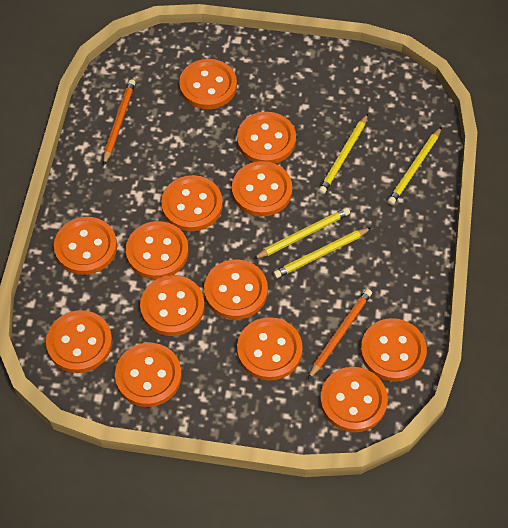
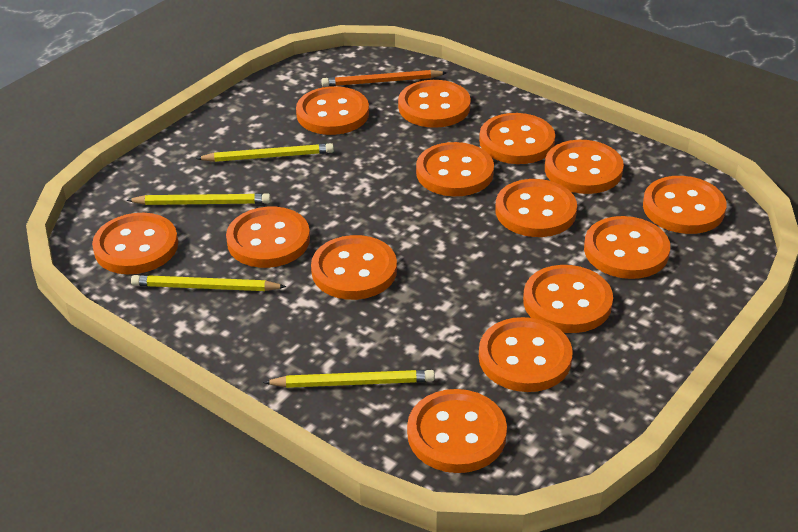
orange button: [46,310,112,373] [54,217,117,275] [115,343,182,407] [126,221,189,279] [140,275,205,336] [161,175,223,231] [179,59,237,109] [204,259,268,320] [232,161,293,217] [237,112,296,164] [237,317,303,381] [320,367,388,432] [360,318,427,382] = 13 -> [92,213,178,274] [226,207,310,268] [296,86,369,135] [311,235,397,300] [398,80,471,128] [407,389,507,473] [416,142,494,196] [479,113,555,164] [479,317,573,392] [495,179,577,237] [523,265,613,333] [545,140,624,194] [584,216,670,279] [643,176,726,234] = 14
orange pencil: [103,79,135,166] [308,289,372,379] = 2 -> [321,70,447,87] = 1

